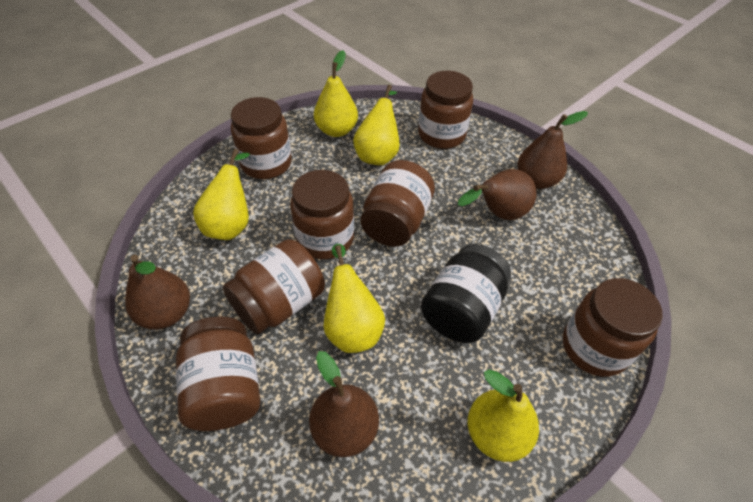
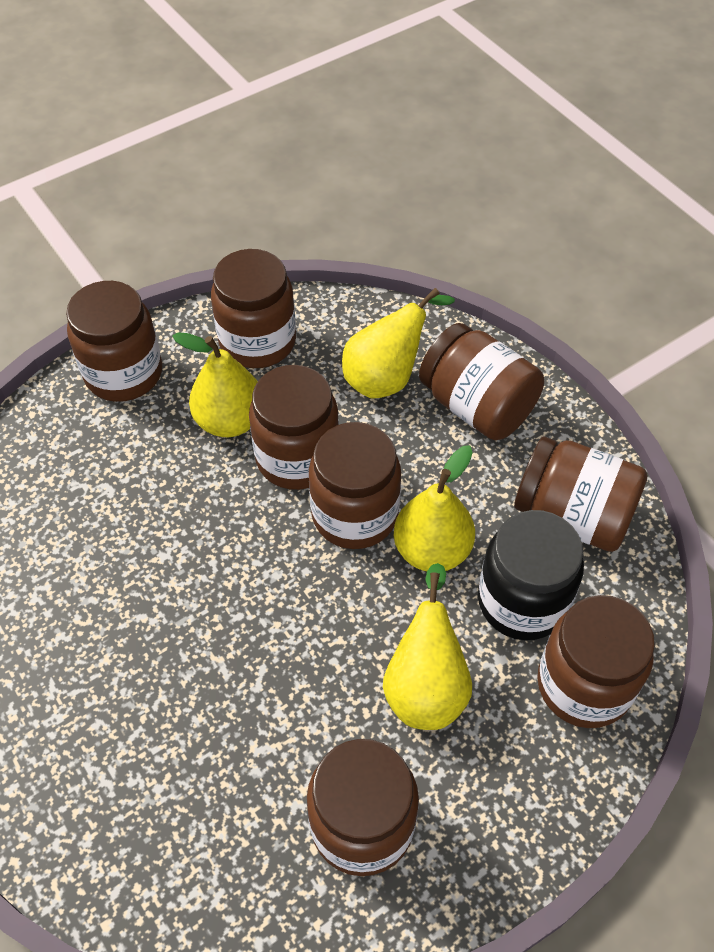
brown jar: [176,316,260,431] [223,239,325,334] [231,97,292,179] [290,170,354,259] [361,160,435,247] [418,71,473,149] [563,278,663,377] = 7 -> [66,281,162,402] [211,249,296,368] [249,365,339,490] [307,739,419,876] [309,422,401,549] [419,323,544,440] [514,437,648,552] [537,595,655,728] = 8
brown pear: [125,255,190,329] [309,351,379,457] [458,169,537,220] [517,111,588,189] = 4 -> none = 0
yellow pear: [193,149,250,240] [314,50,358,137] [324,244,385,353] [353,85,400,165] [468,370,539,462] = 5 -> [173,332,258,437] [342,288,455,398] [383,563,472,730] [394,445,475,571] = 4

